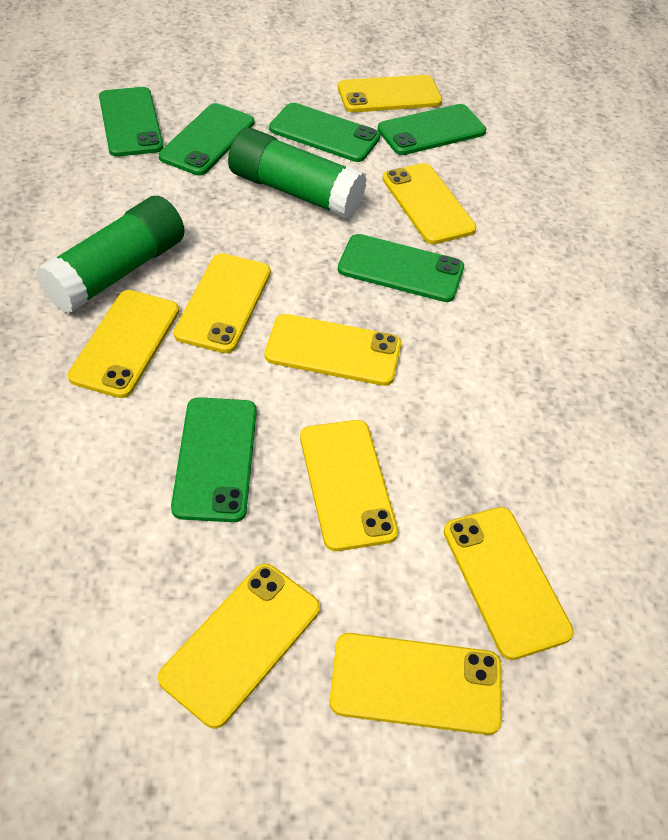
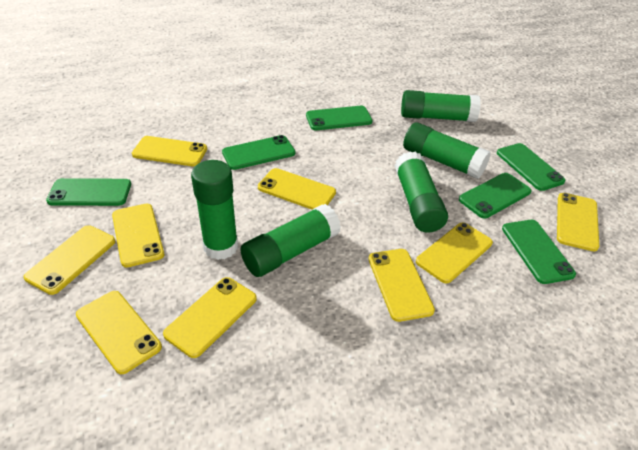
green glue stick: [36,196,185,314] [228,128,367,219] = 2 -> [191,160,238,260] [240,204,341,277] [395,151,448,233] [401,90,481,122] [403,122,491,179] = 5

